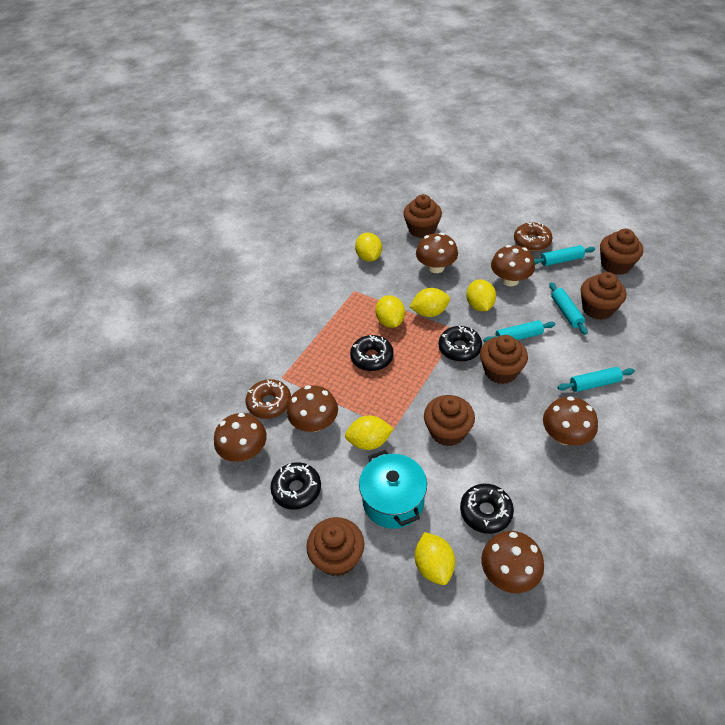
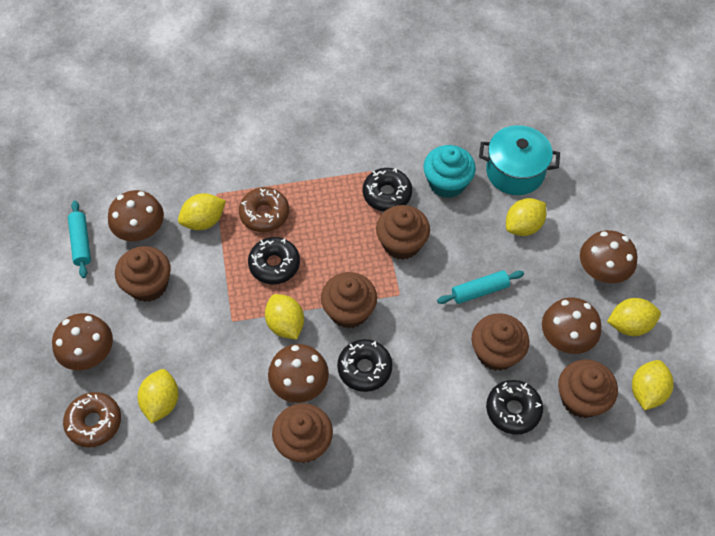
brown mushroom: [214,413,267,462] [287,385,338,432] [416,233,458,273] [481,531,544,593] [491,245,535,286] [543,396,598,446] = 6 -> [52,313,113,370] [108,190,164,241] [268,344,329,403] [542,298,601,354] [580,230,638,283] = 5
turquoise cupcake: none = 0 -> [423,145,476,198] = 1
turquoise rolling pin: [483,320,556,342] [534,245,595,266] [549,282,588,335] [558,367,635,392] = 4 -> [68,200,91,278] [437,270,524,304] = 2

